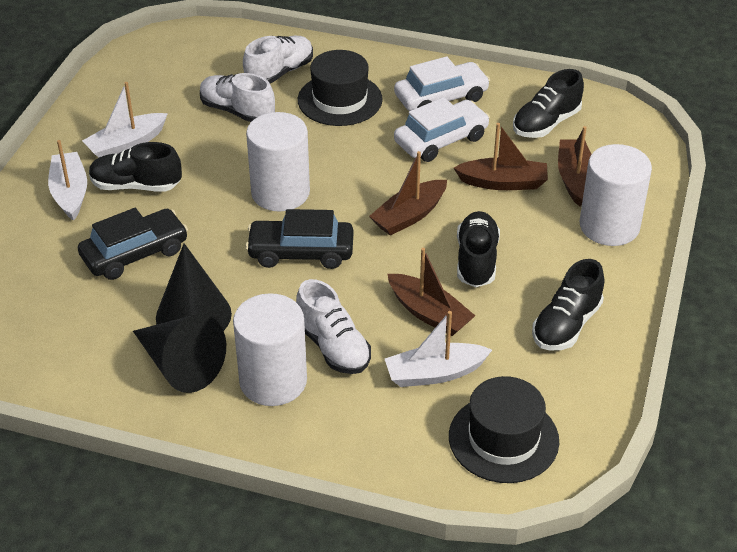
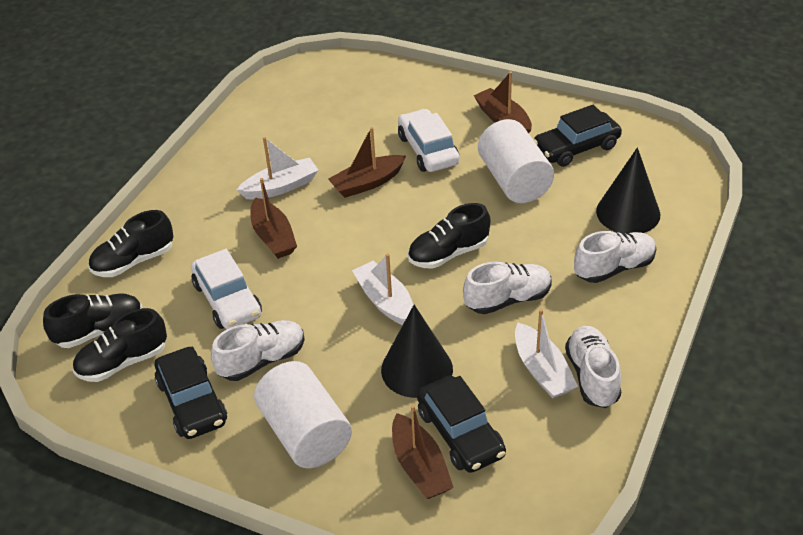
black car: [78,208,188,280] [245,209,353,269] = 2 -> [155,347,227,439] [417,376,506,473] [534,105,622,167] = 3
black hat: [298,50,383,126] [449,376,559,483] = 2 -> none = 0
white cylinder: [233,293,307,406] [246,112,310,211] [580,144,652,246] = 3 -> [254,361,352,468] [478,119,554,203] = 2
white shoe: [200,73,275,122] [243,36,313,84] [296,279,371,374] = 3 -> [211,320,305,381] [463,262,552,314] [565,326,621,408] [574,231,656,283] = 4

